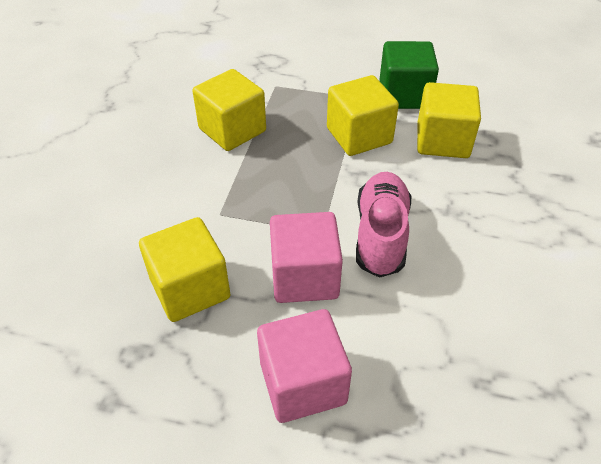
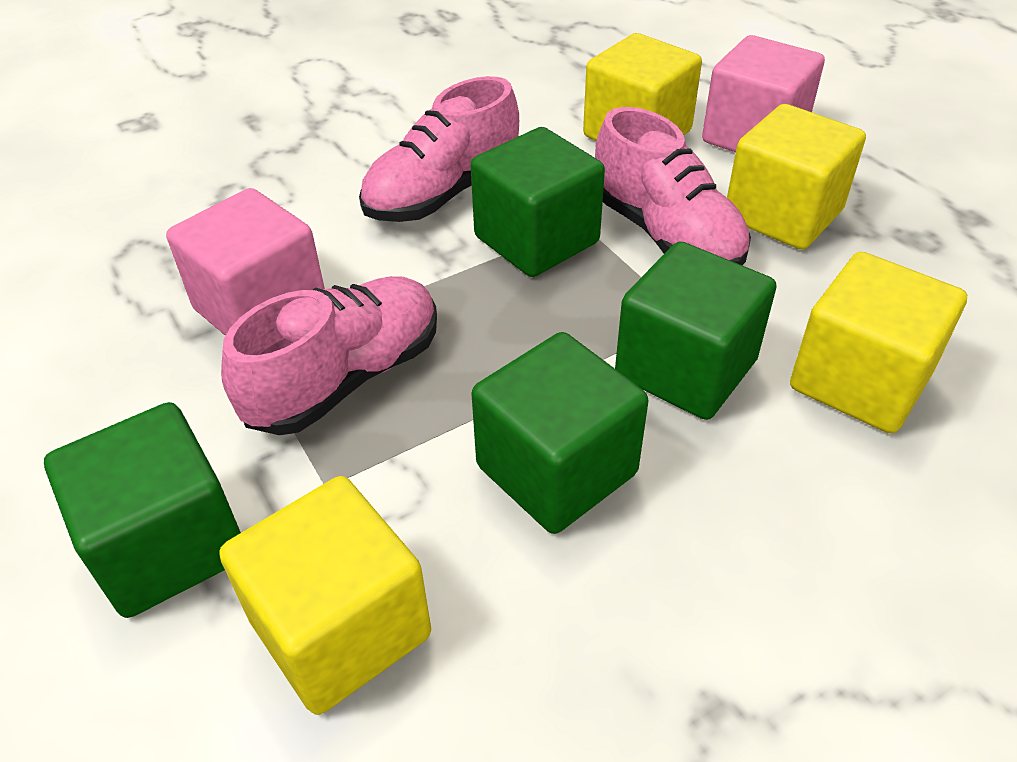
green cube: [379,41,439,109] = 1 -> [44,402,241,618] [471,127,605,277] [472,332,648,534] [615,242,776,420] = 4
pink shoe: [356,172,411,278] = 1 -> [221,276,437,435] [359,76,519,222] [595,107,751,265] = 3

